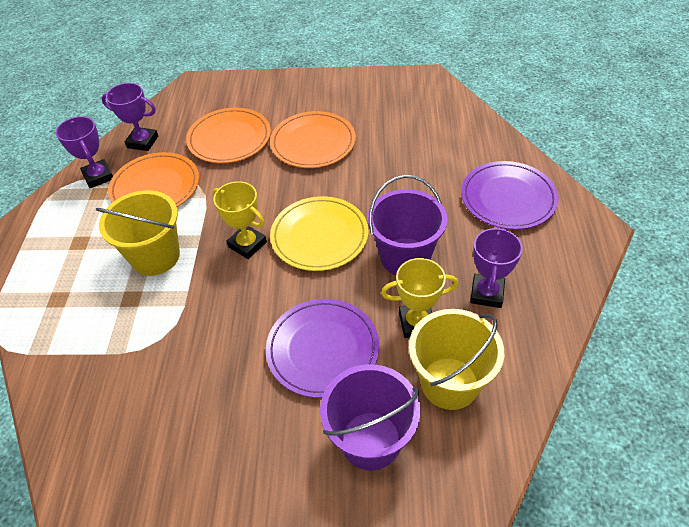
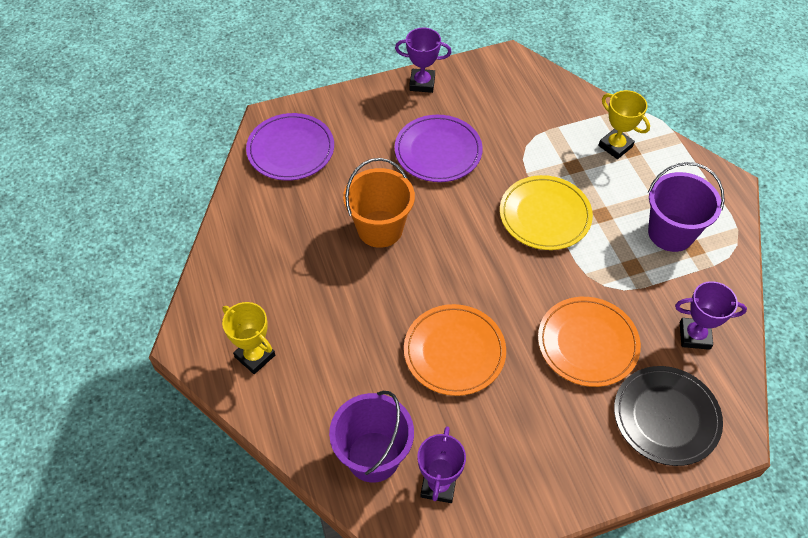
black plate: none = 0 -> [614,366,723,466] = 1
orange bucket: none = 0 -> [343,158,415,248] = 1
orange plate: [108,152,199,207] [186,108,271,163] [270,111,356,168] = 3 -> [404,304,506,396] [538,297,641,387] = 2
yellow bucket: [96,190,180,276] [409,309,504,410] = 2 -> none = 0

